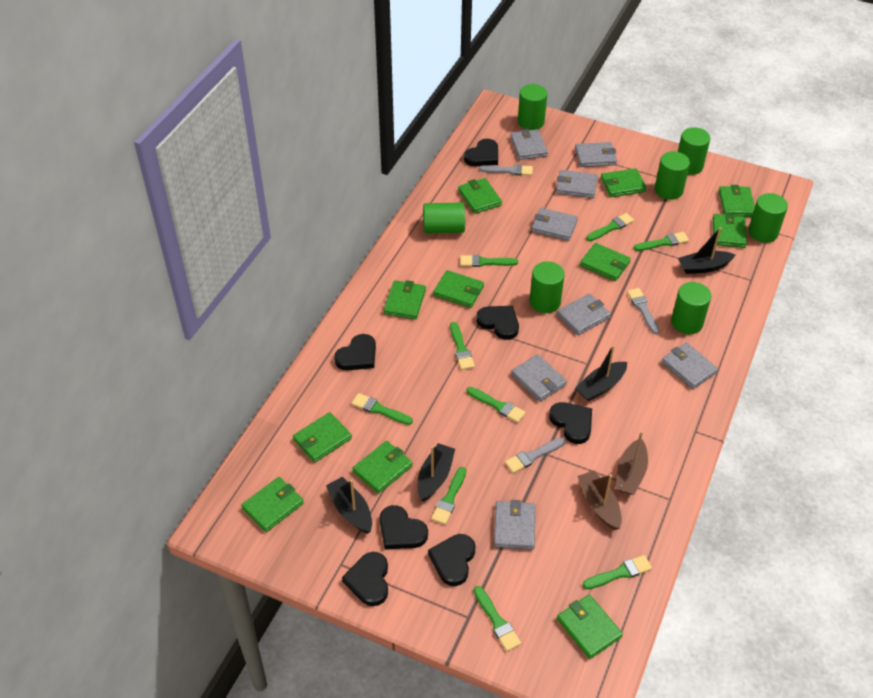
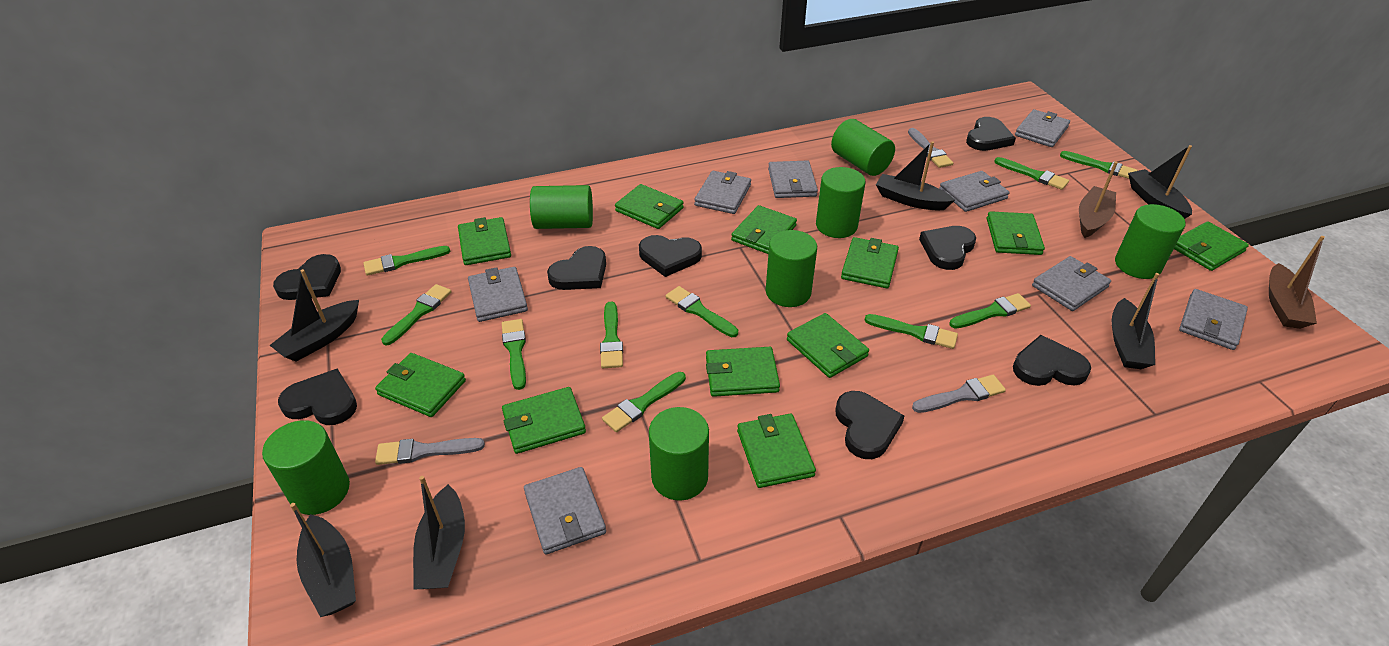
black boat: [326,477,372,534] [418,443,455,501] [575,345,627,401] [678,227,736,274] = 4 -> [270,269,359,362] [290,503,356,617] [413,476,465,590] [876,141,955,210] [1112,273,1160,369] [1128,145,1192,219] = 6
black heart: [334,334,376,370] [342,552,388,606] [380,505,428,549] [428,534,475,586] [464,139,498,166] [476,306,519,340] [549,402,592,444] = 7 -> [273,254,341,300] [278,368,357,425] [547,246,606,290] [639,235,702,277] [836,391,904,459] [919,226,976,270] [966,117,1016,151] [1013,335,1091,386] = 8
green brush: [351,393,413,425] [431,467,466,525] [450,322,475,370] [460,255,518,267] [466,387,526,423] [474,586,521,651] [583,555,652,589] [586,213,634,241] [633,232,689,251] = 9 -> [363,246,450,276] [381,284,452,345] [502,319,526,390] [600,302,623,368] [602,372,686,432] [666,286,738,337] [864,314,958,349] [949,293,1031,329] [994,157,1069,190] [1060,151,1138,179] = 10

